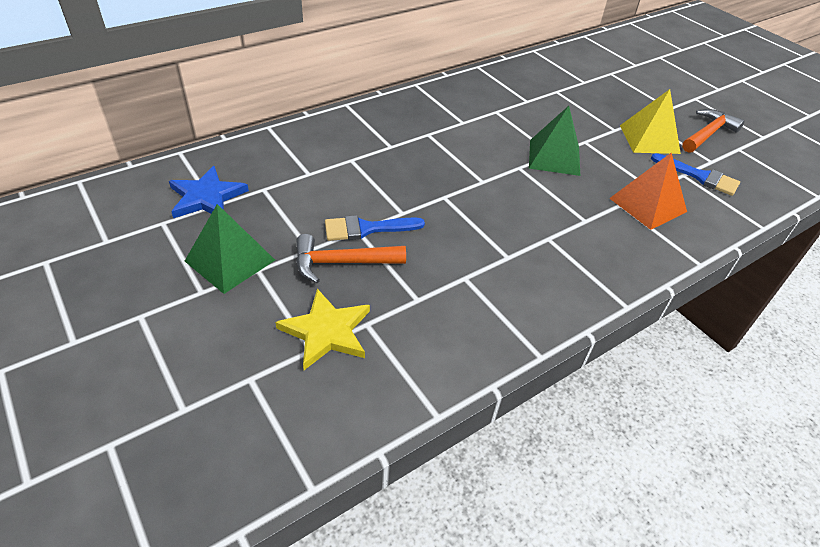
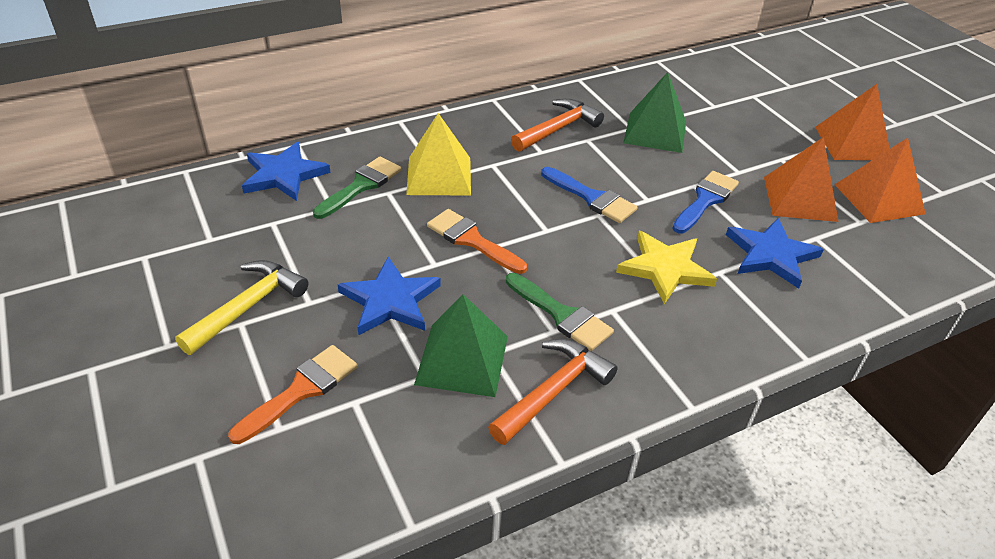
blue star: [169,166,249,218] = 1 -> [242,142,331,201] [337,257,441,335] [726,218,824,289] = 3
green brush: none = 0 -> [313,157,401,219] [506,273,614,351] = 2
orange brush: none = 0 -> [228,345,358,444] [427,209,527,274] = 2
orange pyramid: [609,152,687,230] = 1 -> [764,137,838,222] [815,84,890,160] [834,138,926,223] = 3
yellow hammer: none = 0 -> [175,260,308,355] = 1

